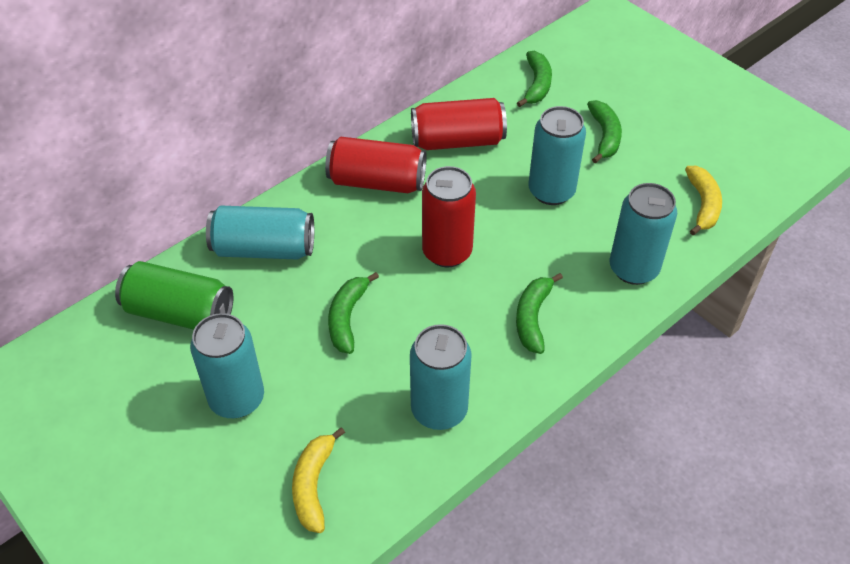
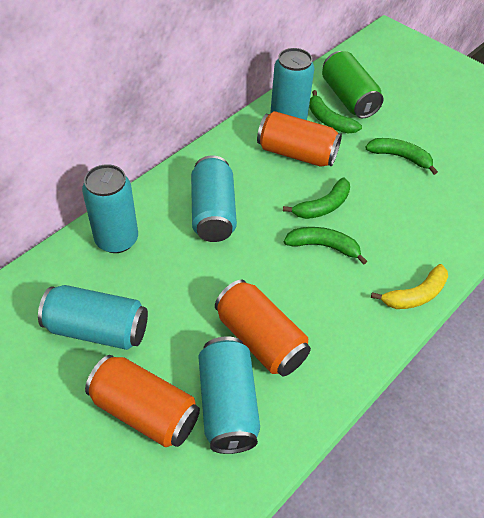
orange can: none = 0 -> [85,355,200,447] [215,280,311,376] [257,111,342,167] = 3
red can: [325,137,427,193] [411,98,507,150] [422,166,476,267] = 3 -> none = 0
yellow banana: [292,427,345,533] [685,166,722,235] = 2 -> [371,264,448,309] = 1

